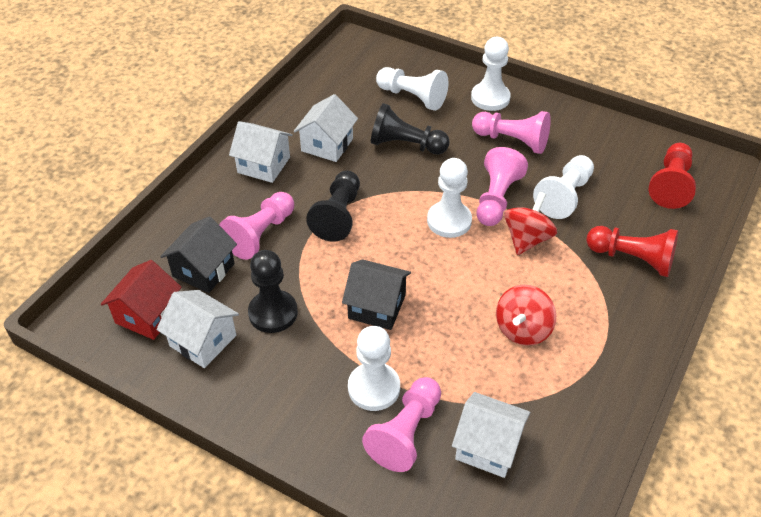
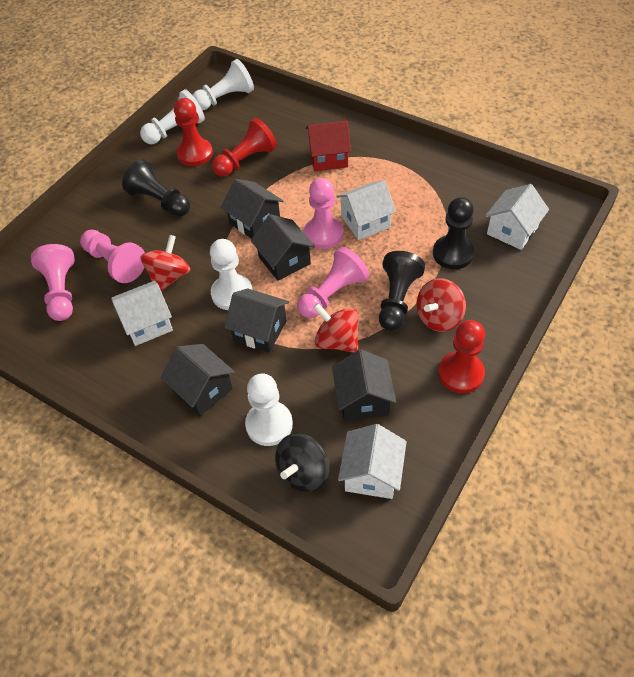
black house: [160,216,237,293] [342,259,411,330] = 2 -> [160,344,235,416] [221,179,283,239] [224,288,289,353] [251,214,315,281] [332,349,396,421] = 5
black spinning top: none = 0 -> [275,434,329,492] = 1
red pawn: [586,226,678,277] [649,143,696,209] = 2 -> [174,98,213,166] [212,118,277,177] [438,320,485,393] = 3
red spinning top: [496,285,556,346] [504,192,557,255] = 2 -> [140,235,190,292] [313,303,358,353] [416,278,466,332] = 3
white pawn: [348,326,400,411] [376,67,448,111] [427,158,472,238] [471,37,511,111] [533,155,594,219] = 5 -> [140,89,205,144] [193,59,254,111] [210,239,252,310] [245,374,293,446] = 4

